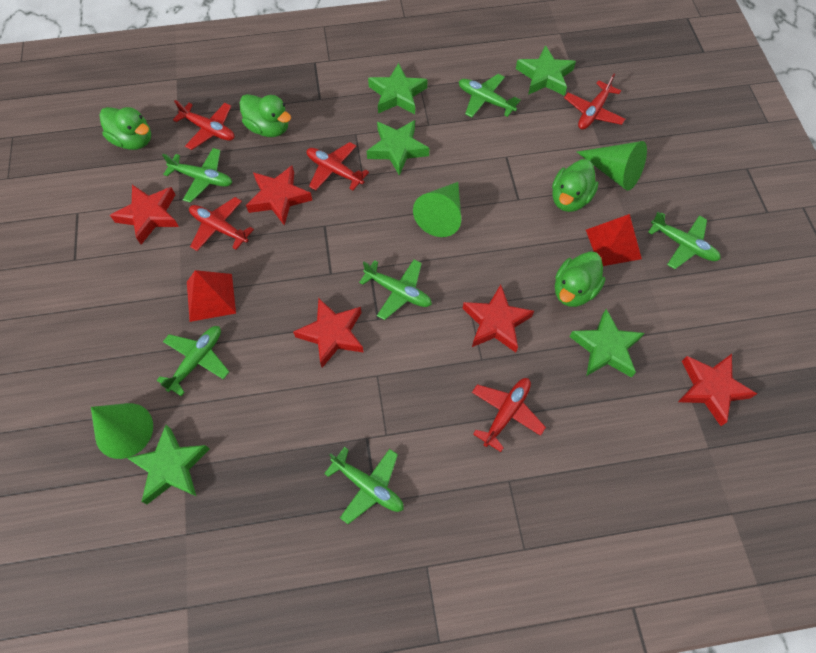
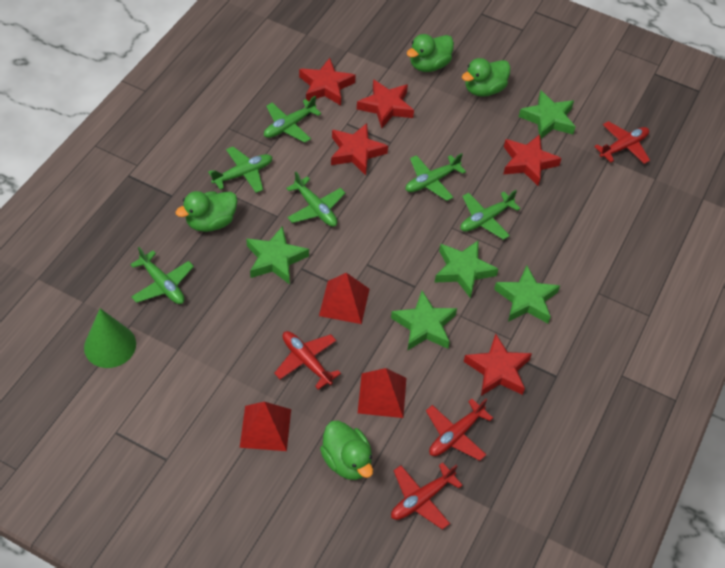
green cone: [91,403,153,459] [413,182,461,237] [577,141,647,191] = 3 -> [84,308,136,368] = 1
red plane: [173,100,234,150] [189,197,254,251] [307,142,369,191] [472,378,546,452] [564,74,625,130] = 5 -> [274,331,341,390] [391,463,463,530] [426,399,493,461] [594,121,650,164] = 4
red pyramid: [187,270,236,322] [586,214,642,266] = 2 -> [240,402,291,451] [319,273,370,324] [358,368,406,418] = 3

